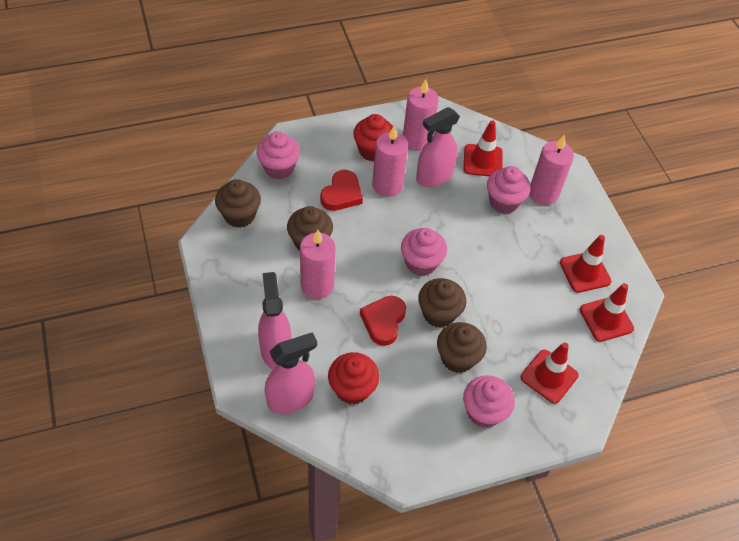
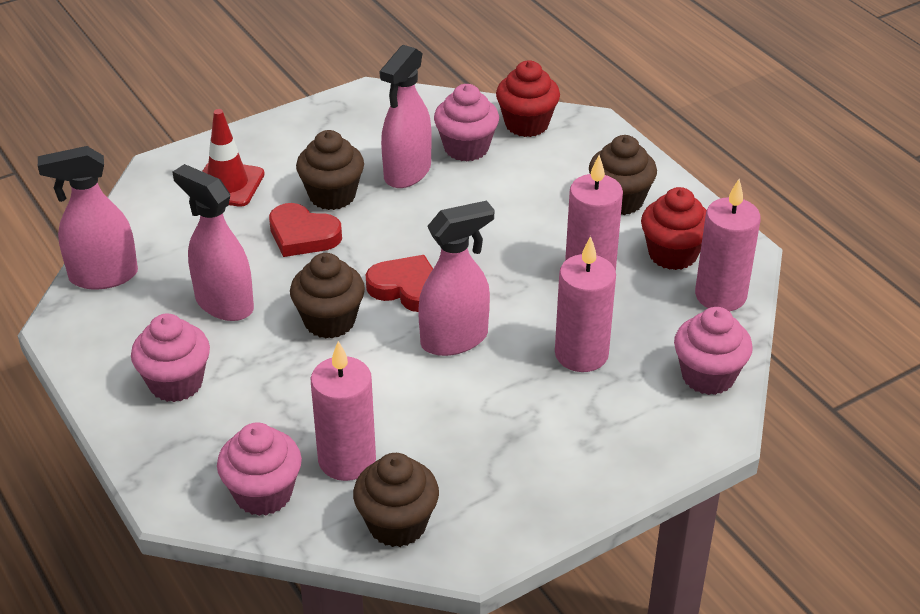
pink spray bottle: [258,272,291,370] [265,332,317,414] [416,107,460,187] = 3 -> [38,146,138,290] [173,164,254,321] [379,45,432,188] [418,200,494,356] = 4
red traffic cone: [463,120,503,176] [521,342,578,404] [560,235,611,293] [580,283,634,342] = 4 -> [202,109,265,207] = 1

